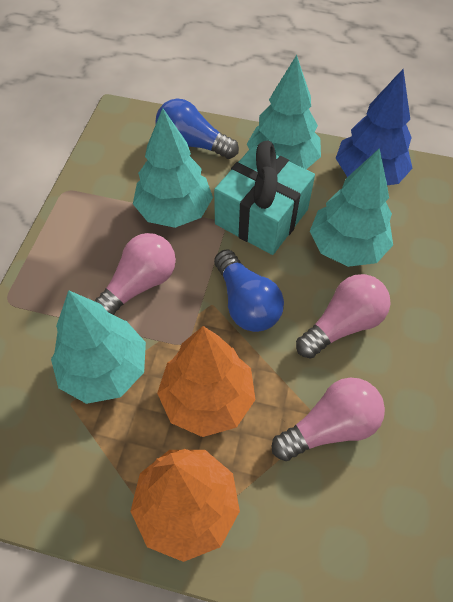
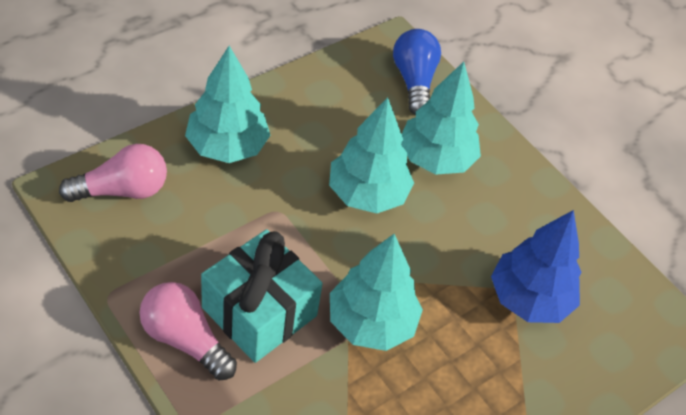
blue light bulb: [155,99,239,159] [214,249,284,332] = 2 -> [393,29,441,115] = 1
orange tree: [130,449,240,562] [157,326,255,437] = 2 -> none = 0
pink light bulb: [95,233,176,315] [272,378,385,461] [296,274,390,359] = 3 -> [59,144,167,202] [140,282,237,380] = 2

